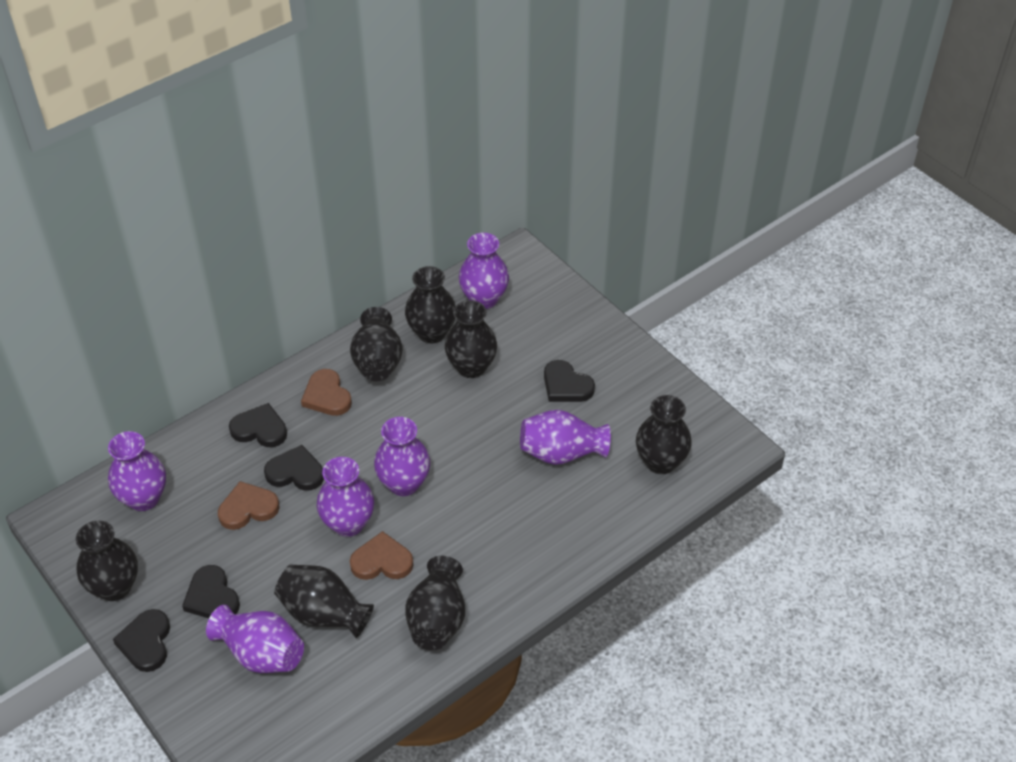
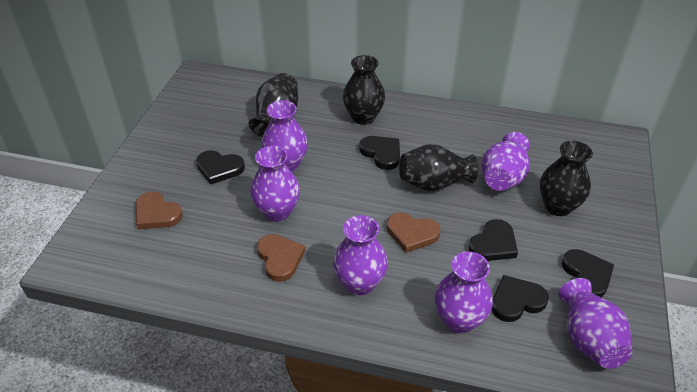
black vase: [76,521,138,601] [274,564,374,638] [350,307,403,382] [405,266,456,343] [405,556,465,650] [445,300,497,378] [636,395,692,474] = 7 -> [249,73,298,137] [343,55,385,125] [399,144,478,191] [540,141,593,216] = 4

